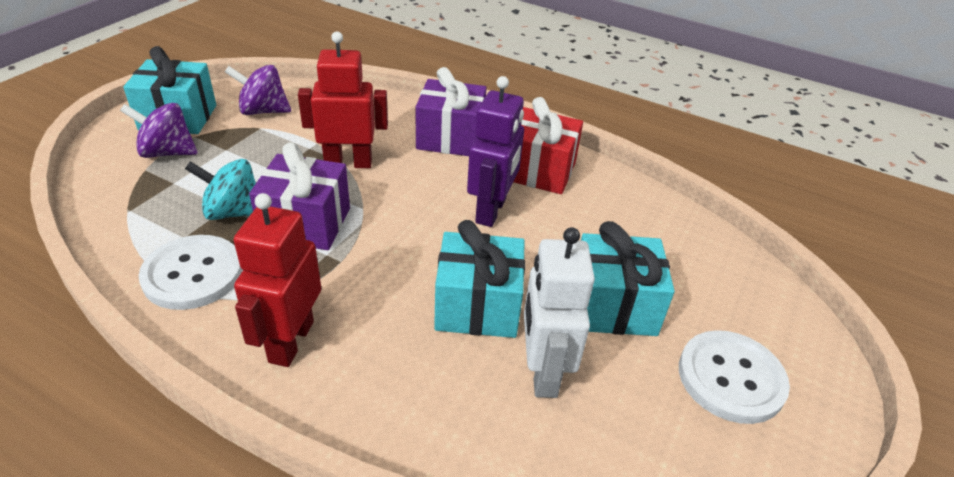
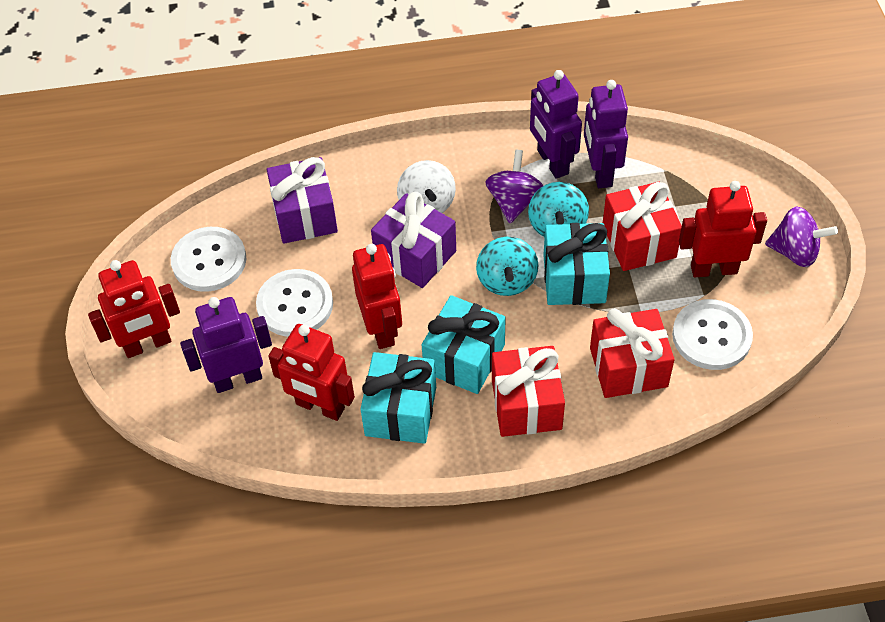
purple robot: [467,76,524,227] = 1 -> [180,297,272,393] [530,70,582,179] [584,80,628,188] = 3
red gift: [514,97,583,194] = 1 -> [492,346,565,437] [590,308,675,398] [603,182,682,271] = 3
red robot: [234,193,321,367] [298,32,388,168] = 2 -> [88,260,180,358] [268,324,355,421] [352,244,402,349] [679,181,767,277] = 4
turquoise spinning top: [185,159,256,220] = 1 -> [476,237,538,296] [528,182,589,237] = 2
white button: [139,235,242,310] [679,330,790,424] = 2 -> [171,227,246,292] [256,269,333,337] [672,299,753,370] = 3
white robot: [524,227,595,398] = 1 -> none = 0
white spinning top: none = 0 -> [397,160,456,213] = 1

